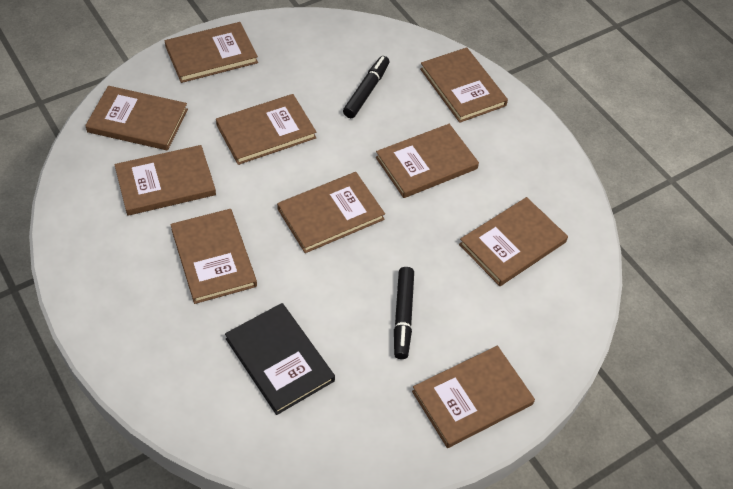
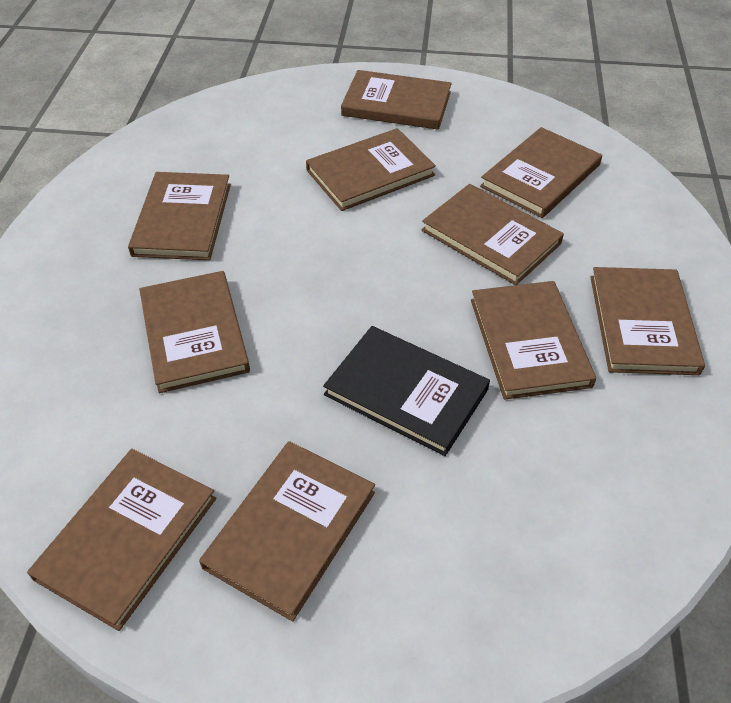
black marker: [343,56,390,118] [394,267,414,359] = 2 -> none = 0

